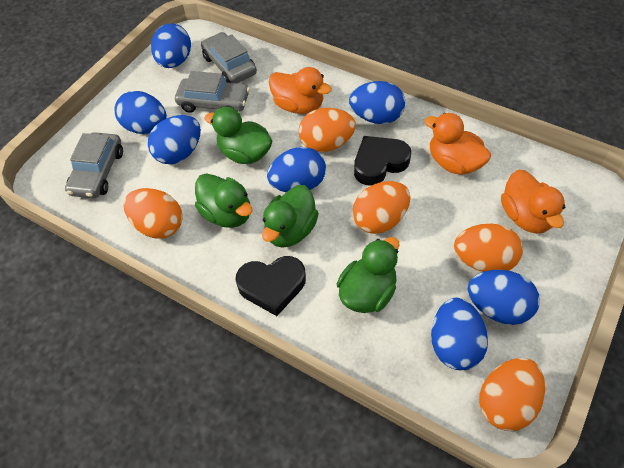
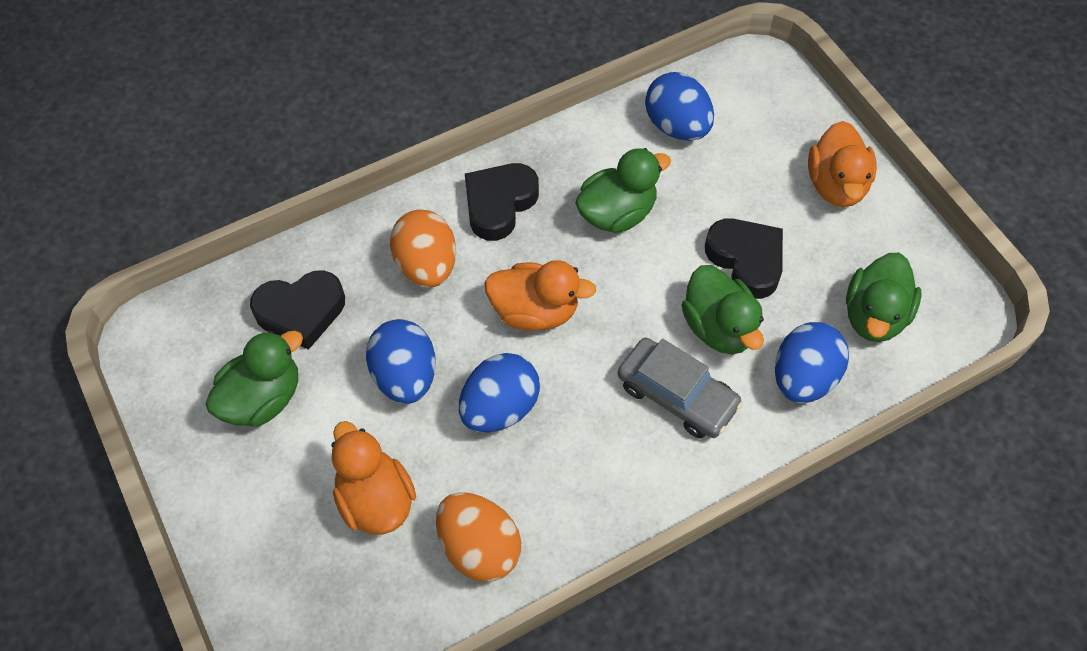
black heart: [236,256,306,316] [354,136,411,185] = 2 -> [250,270,345,350] [465,163,539,241] [705,218,783,299] = 3
blue egg: [115,91,167,134] [148,115,201,164] [151,23,191,68] [267,147,326,192] [349,81,405,124] [431,298,488,370] [468,270,540,325] = 7 -> [366,319,436,404] [459,353,540,433] [645,72,714,141] [775,322,849,403] = 4
grey car: [65,132,123,198] [175,71,250,113] [201,32,257,83] = 3 -> [618,338,743,438] = 1
orange egg: [123,188,183,238] [299,108,356,152] [352,181,410,234] [454,224,523,272] [479,358,545,431] = 5 -> [390,210,456,288] [436,492,521,582] = 2

